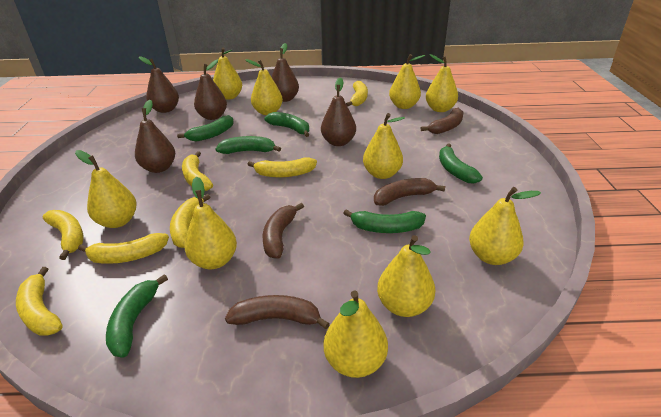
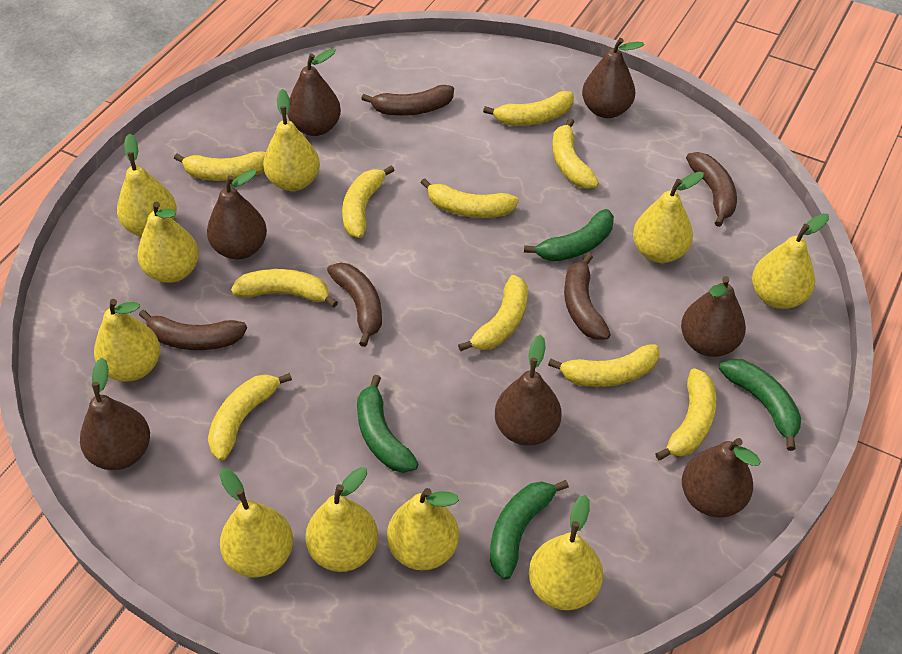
brown banana: [225,295,330,329] [262,203,304,259] [374,178,445,206] [421,108,464,134] = 4 -> [139,310,247,350] [327,263,382,347] [361,85,454,116] [564,253,611,340] [686,152,737,227] = 5
brown pear: [135,100,175,173] [139,57,179,113] [194,59,227,120] [272,43,299,102] [321,78,356,146] = 5 -> [80,358,150,470] [207,169,267,260] [287,49,341,136] [495,335,562,446] [582,38,644,118] [681,276,746,357] [682,438,761,518] = 7
green banana: [106,274,168,358] [177,115,234,141] [215,136,281,154] [264,112,309,137] [343,210,426,233] [439,144,483,183] = 6 -> [357,375,419,473] [490,480,569,579] [524,209,614,262] [719,359,801,451] = 4
yellow banana: [16,267,63,336] [43,210,83,260] [78,233,169,264] [170,194,210,248] [182,151,213,191] [247,157,317,177] [346,81,368,107] = 7 -> [174,151,266,181] [208,373,292,461] [231,269,338,308] [342,165,395,238] [420,178,519,218] [458,275,528,352] [483,91,574,126] [548,344,660,387] [552,118,599,189] [655,368,716,460] = 10

